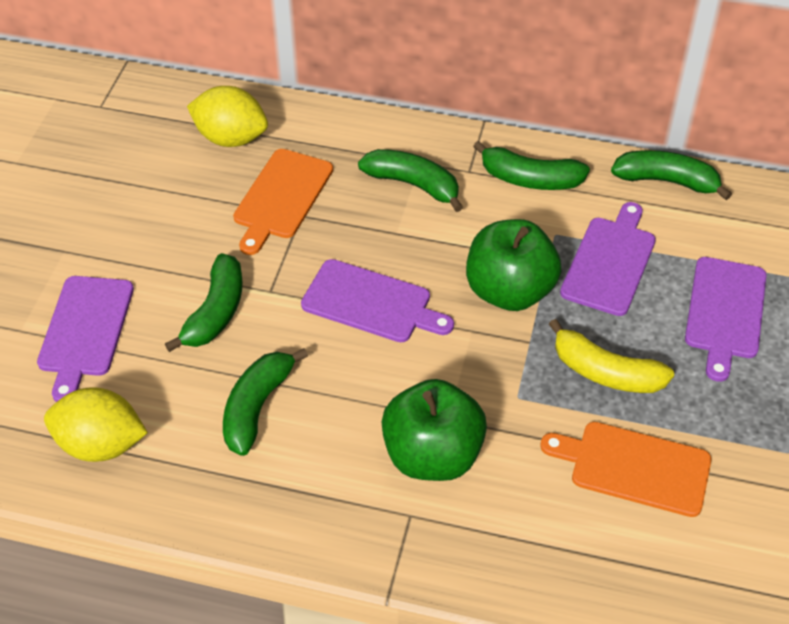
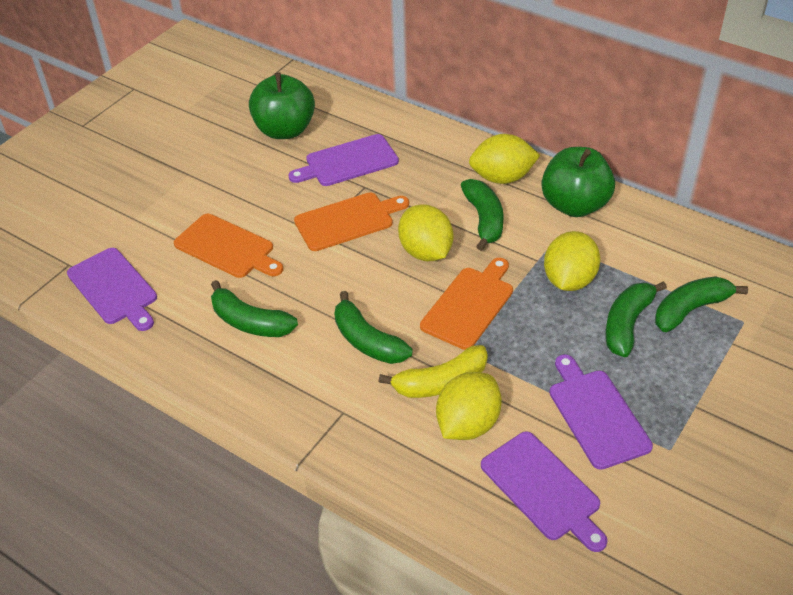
orange cutting board: [233,149,333,255] [540,422,711,517] = 2 -> [174,214,283,278] [294,192,409,251] [420,258,513,350] = 3
yellow lemon: [44,387,148,462] [187,86,268,147] = 2 -> [398,204,453,261] [436,372,502,440] [469,134,540,184] [544,231,600,291] = 4

